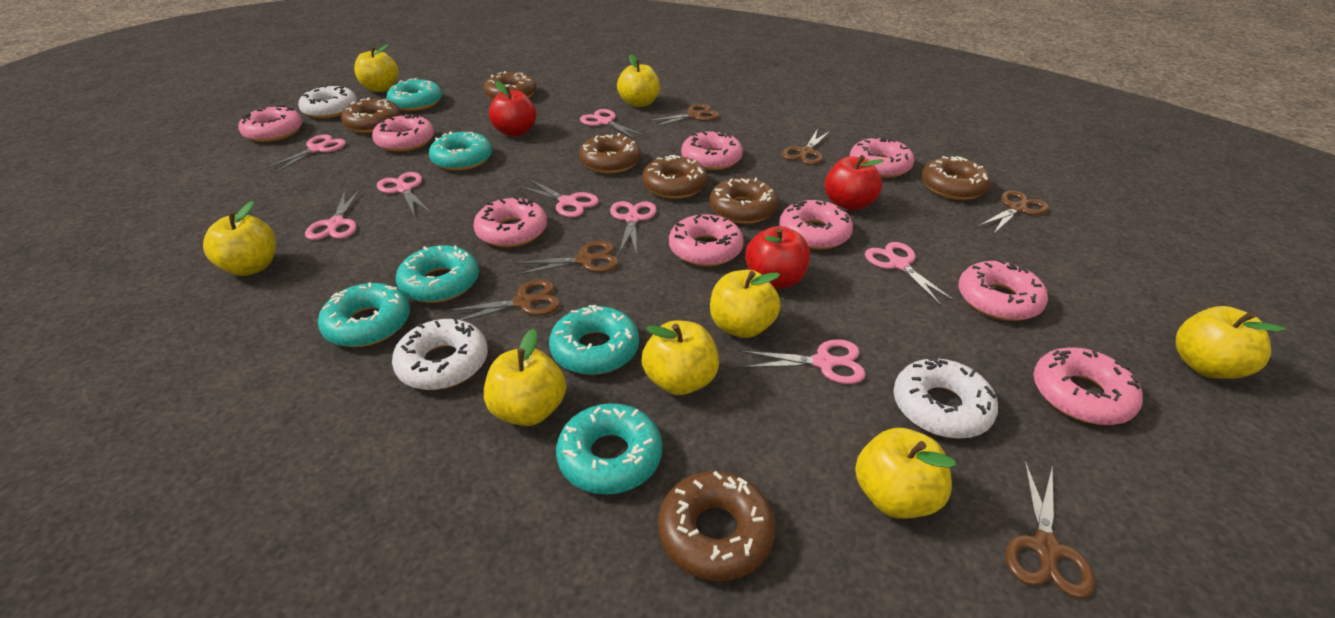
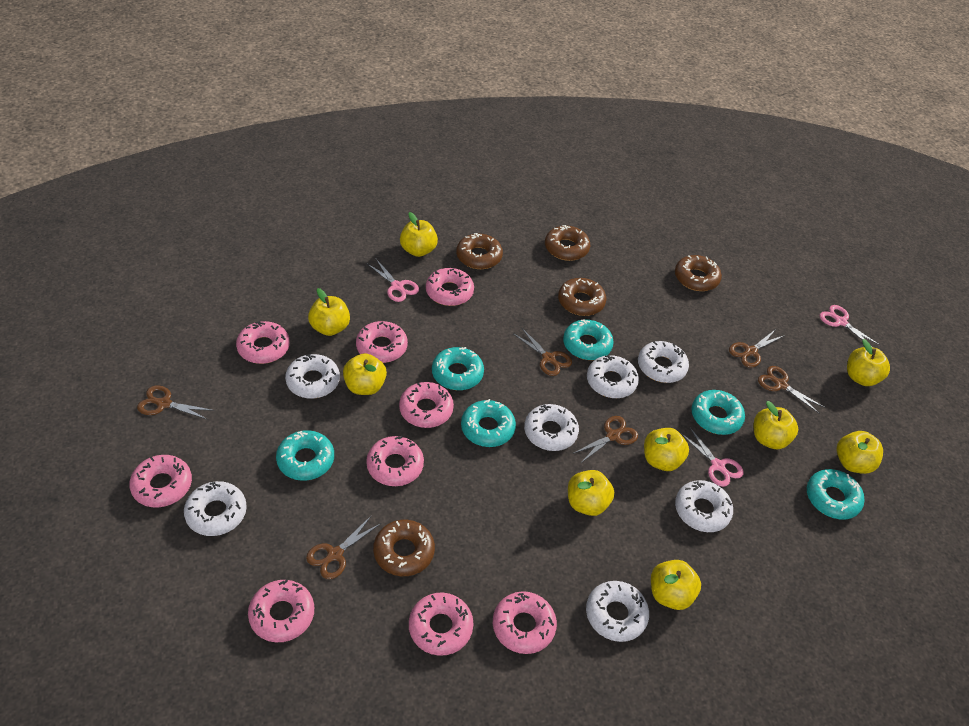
brown donut: [341,98,401,133] [484,71,537,100] [579,133,641,173] [642,155,707,199] [658,471,776,581] [709,178,779,224] [921,156,991,200] = 7 -> [373,520,435,576] [456,233,503,269] [545,225,590,261] [558,278,606,316] [675,255,722,291] = 5
pink scissors: [264,134,346,174] [305,189,361,240] [377,172,431,216] [518,179,599,217] [580,109,644,139] [610,201,657,255] [741,339,866,384] [865,242,956,306] = 8 -> [368,259,419,302] [680,427,744,487] [819,305,881,347] = 3
red apple: [489,81,537,137] [745,226,810,289] [825,155,884,211] = 3 -> none = 0
white donut: [298,85,357,118] [392,318,488,390] [894,358,998,439] = 3 -> [184,481,247,536] [285,354,340,399] [524,404,579,451] [586,581,649,642] [587,355,639,398] [638,341,689,383] [675,480,733,532] = 7
yellow apple: [203,201,276,276] [354,44,398,92] [484,329,566,426] [617,54,660,107] [642,320,719,395] [710,270,781,338] [855,428,956,519] [1176,306,1286,379] = 8 -> [308,288,350,336] [343,353,387,395] [400,212,438,257] [568,470,614,516] [644,428,689,471] [651,560,701,610] [754,401,798,449] [837,431,883,474] [847,339,890,386] = 9

